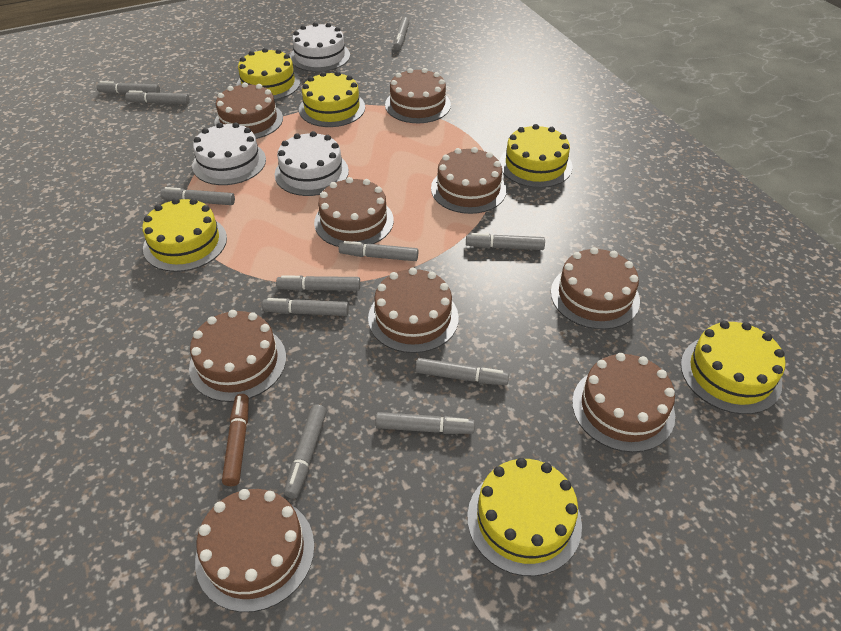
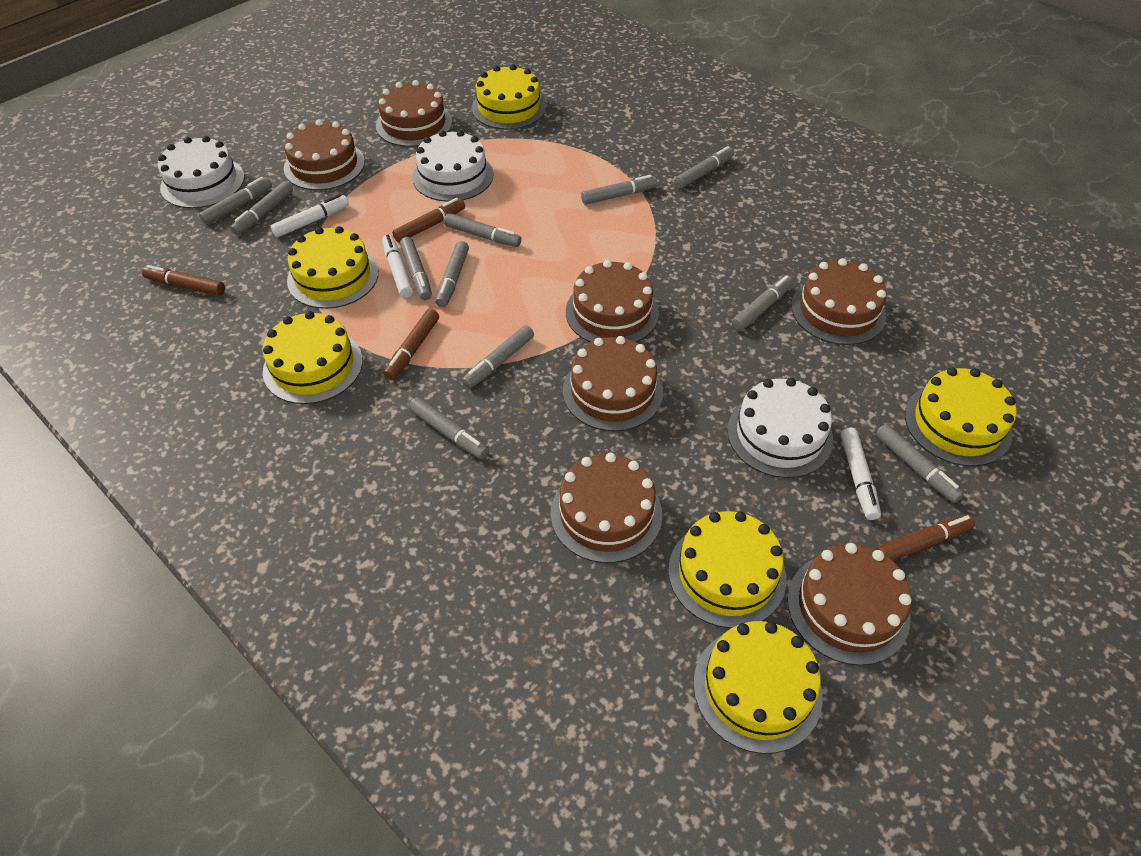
brown cake: [189,310,286,402] [195,489,315,612] [214,82,283,139] [314,177,394,247] [368,268,459,353] [385,68,451,123] [431,147,507,214] [551,247,640,330] [572,353,675,452] = 9 -> [284,119,365,190] [376,80,452,147] [551,453,662,563] [563,336,663,431] [566,260,659,342] [787,543,912,665] [791,258,887,345] = 7
brown marker: [222,394,249,486] = 1 -> [142,265,225,296] [384,309,439,380] [392,198,465,243] [875,514,975,561] = 4
white marker: none = 0 -> [271,194,349,237] [382,234,413,298] [841,428,881,520] = 3

